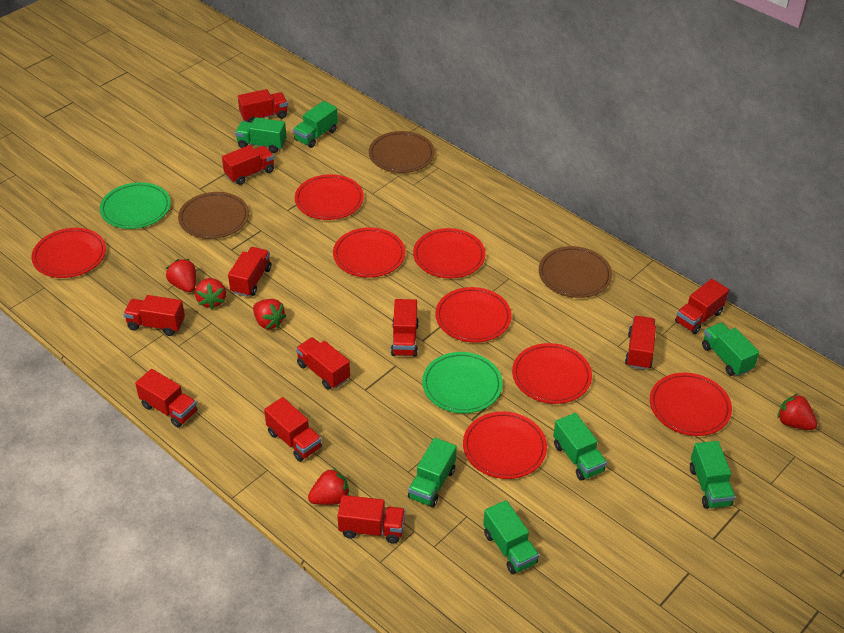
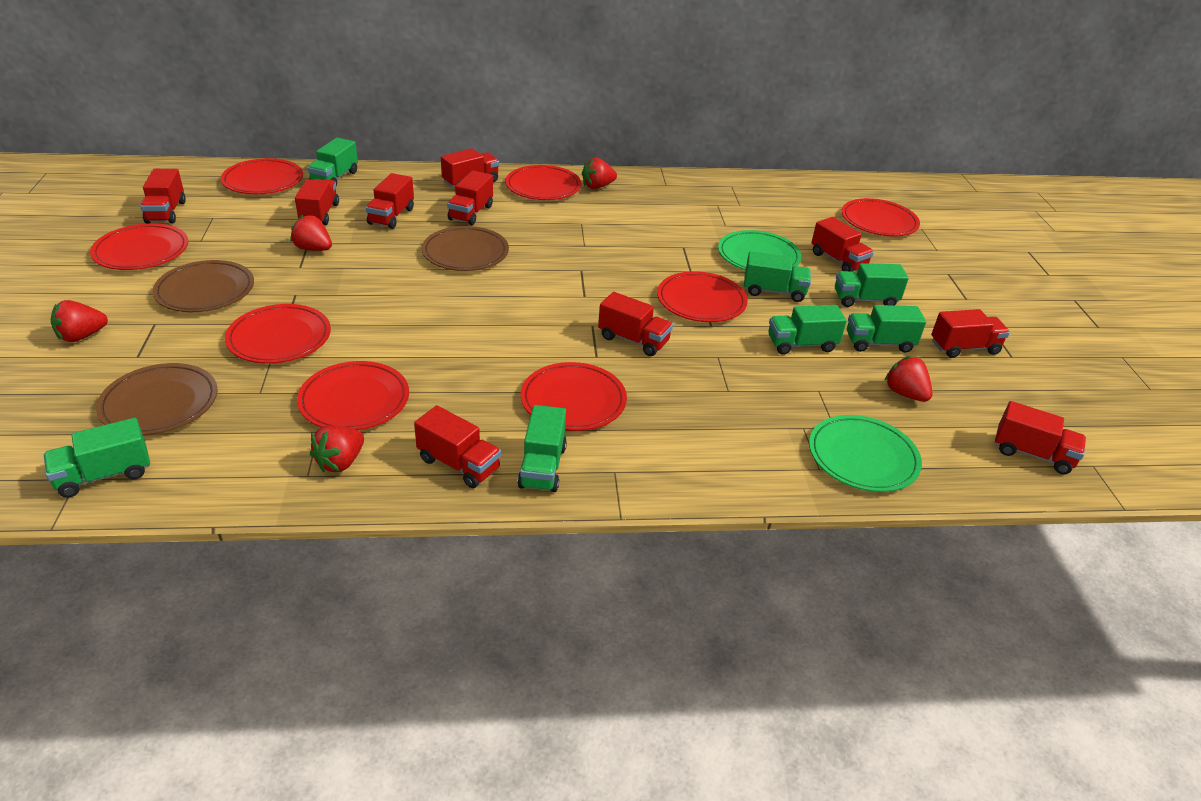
red truck: [123,295,185,336] [135,369,197,428] [222,145,274,185] [228,247,271,297] [238,89,288,123] [264,397,322,462] [296,337,350,390] [337,495,405,544] [391,299,419,357] [625,316,656,370] [675,279,729,334] = 11 -> [140,169,186,224] [295,179,339,225] [366,173,414,229] [414,405,501,488] [441,148,499,188] [447,171,493,225] [598,292,673,356] [811,217,874,272] [931,309,1010,358] [995,401,1086,475] = 10

